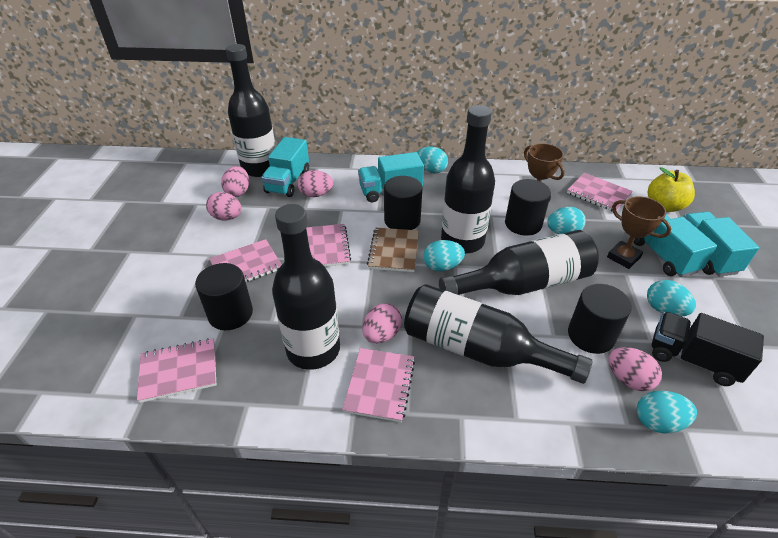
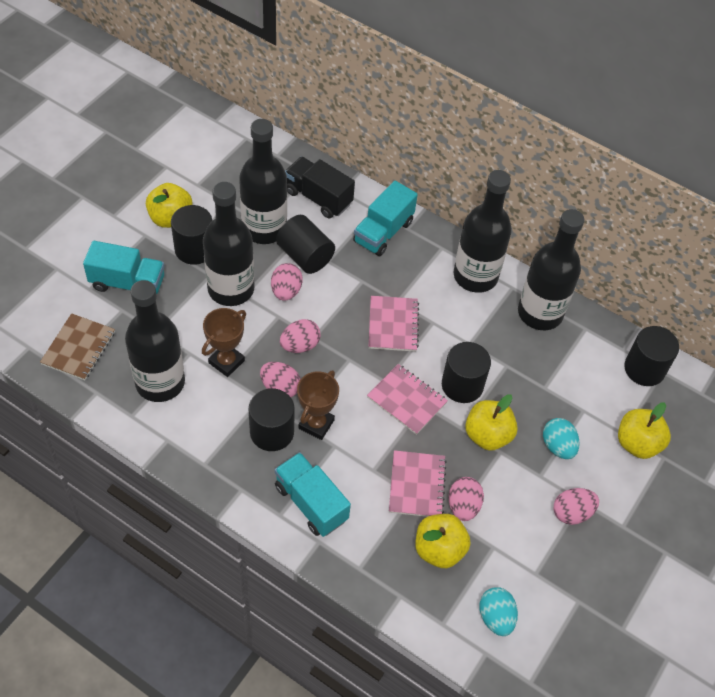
black cylinder: [195,263,253,330] [384,176,422,230] [505,179,551,236] [568,284,632,354] = 4 -> [171,205,212,265] [249,388,295,451] [276,215,335,274] [442,342,491,403] [624,326,679,386] = 5
pink notebook: [137,338,216,403] [209,239,282,282] [306,224,351,267] [342,348,415,422] [567,173,633,212] = 5 -> [367,364,448,435] [369,296,419,352] [389,450,447,517] = 3
turquoise egg: [417,147,448,173] [423,240,465,272] [547,207,586,234] [637,391,697,433] [647,280,696,317] = 5 -> [479,587,518,636] [543,418,580,459] = 2
turquoise truck: [261,137,309,197] [358,152,424,202] [634,215,717,277] [683,212,759,276] = 4 -> [83,241,165,294] [275,452,351,537] [353,181,418,256] = 3
yellow apple: [648,167,695,212] = 1 -> [146,183,193,228] [415,514,471,568] [465,394,518,451] [618,402,671,459] = 4

